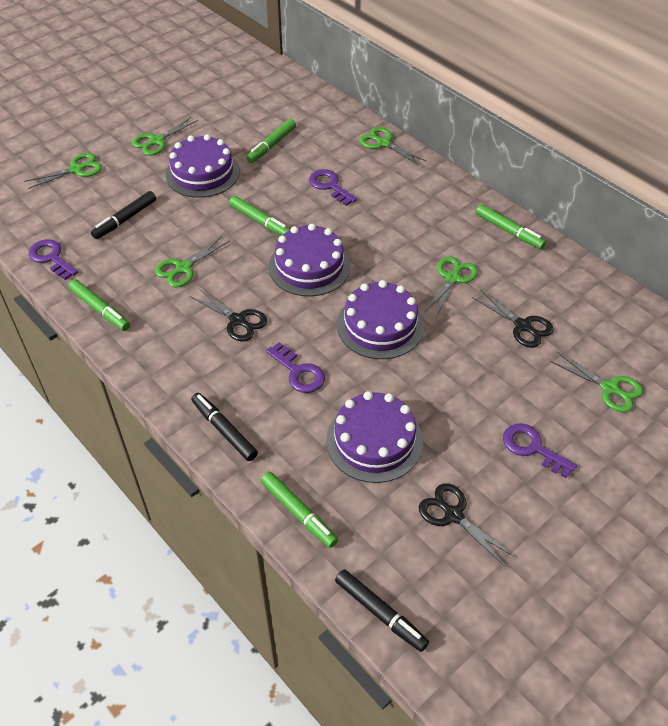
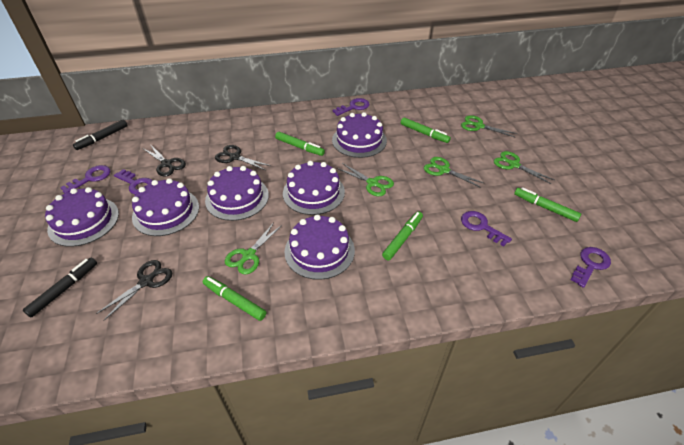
black marker: [91,191,156,239] [191,393,258,461] [335,569,429,652] = 3 -> [23,257,97,317] [73,120,128,150] = 2
green scissors: [24,153,102,189] [132,116,198,156] [155,236,230,287] [359,127,426,166] [424,256,478,317] [550,352,643,413] = 6 -> [225,222,282,275] [337,163,394,196] [424,157,484,188] [461,115,517,137] [494,151,554,184] = 5
purple cake: [165,134,240,198] [269,224,350,296] [326,391,423,483] [337,280,424,359] = 4 -> [45,187,119,247] [132,178,199,236] [205,166,269,221] [283,161,345,215] [285,214,355,280] [332,112,387,158] = 6
purple key: [29,239,78,280] [266,342,325,393] [309,169,357,206] [503,423,577,478] = 4 -> [60,165,110,193] [114,169,153,195] [332,98,370,116] [461,211,512,246] [570,247,611,288] = 5

